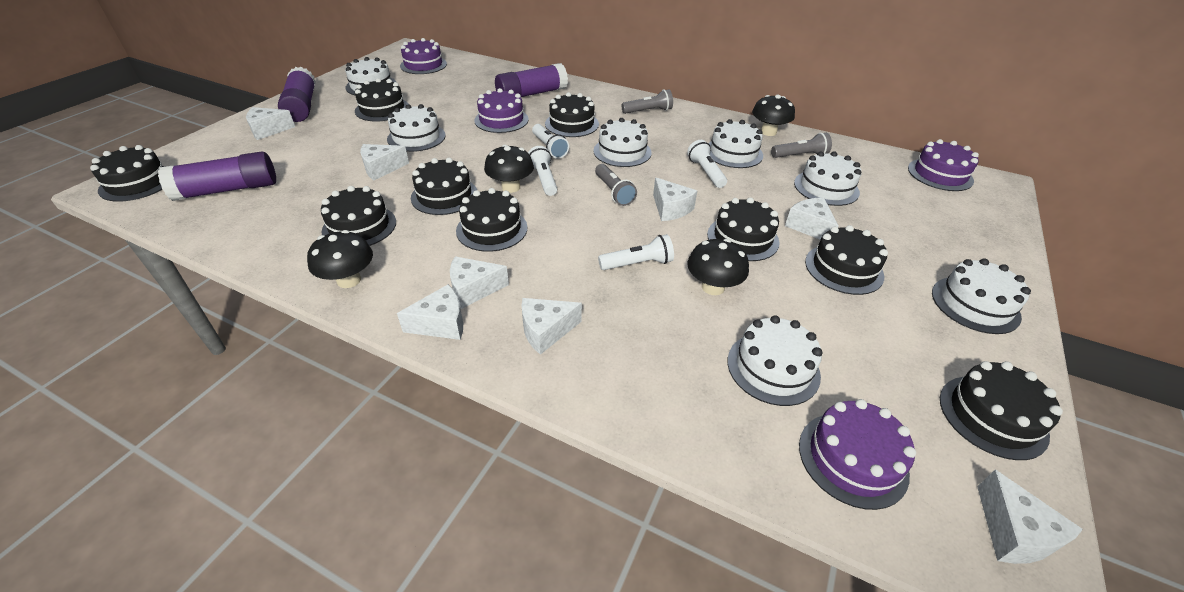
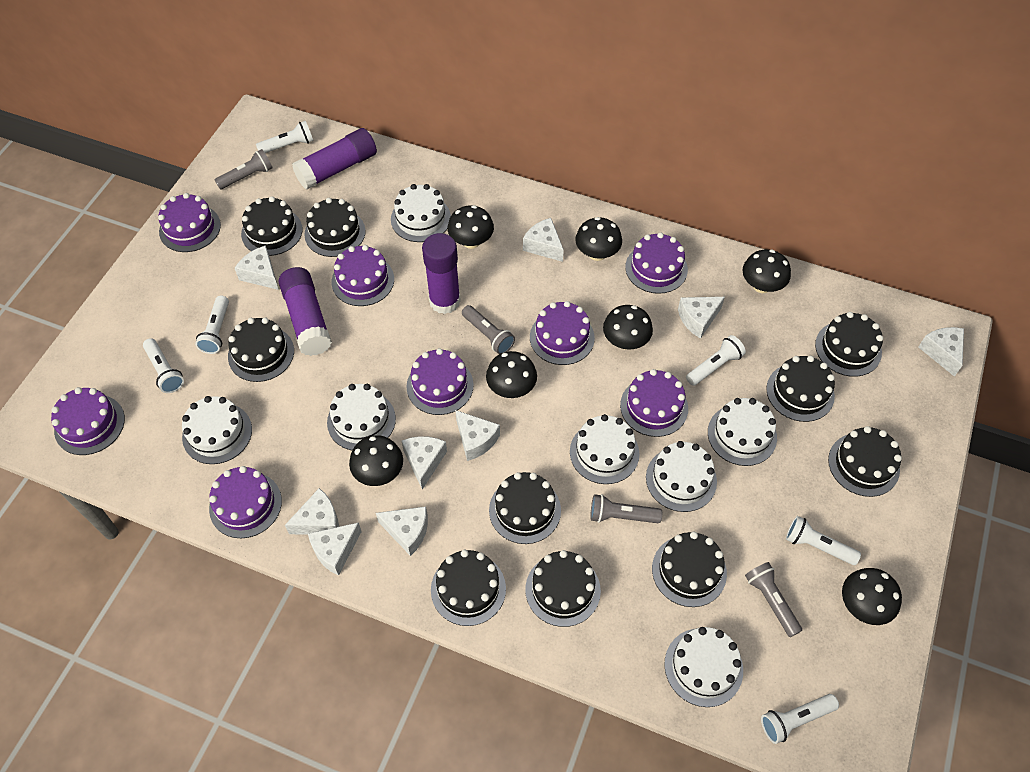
black cake: [90,145,165,202] [321,186,396,246] [355,78,408,121] [411,158,477,215] [456,188,527,252] [545,92,599,137] [707,197,780,261] [805,225,888,295] [940,361,1063,460] = 9 -> [228,318,294,382] [241,196,303,256] [304,198,366,257] [431,550,506,626] [489,472,561,544] [525,550,601,627] [652,532,727,607] [766,356,835,422] [815,312,883,377] [828,426,902,497] = 10
black mushroom: [307,230,373,288] [484,145,534,193] [687,239,749,295] [752,95,795,136] = 4 -> [349,435,403,486] [448,205,494,249] [486,351,537,398] [575,217,622,261] [603,305,653,350] [742,249,791,293] [842,568,902,625] = 7
grey flashlight: [595,164,637,206] [621,89,673,114] [771,132,832,158] = 3 -> [215,149,273,189] [462,305,515,354] [590,494,662,523] [745,562,802,637] = 4
purple cake: [400,38,447,74] [474,88,529,133] [799,399,916,510] [908,139,979,191] = 4 -> [51,387,125,455] [158,193,221,252] [209,466,282,538] [332,245,394,306] [407,348,474,415] [530,301,595,365] [620,369,688,437] [625,232,688,294] = 8
white cheese: [246,107,295,140] [360,144,409,180] [397,284,463,340] [450,256,509,309] [521,298,582,355] [653,177,697,221] [785,198,839,240] [977,470,1083,564] = 8 -> [235,245,279,290] [285,488,339,535] [308,522,362,576] [376,506,428,556] [402,436,447,489] [455,410,500,461] [523,218,564,262] [678,297,725,339] [918,327,964,377] = 9
white flashlight: [528,146,557,196] [532,124,569,159] [598,234,674,270] [687,140,727,188] = 4 -> [143,338,184,393] [195,296,229,354] [256,121,314,153] [686,335,746,386] [761,694,839,744] [786,516,861,565] = 6

